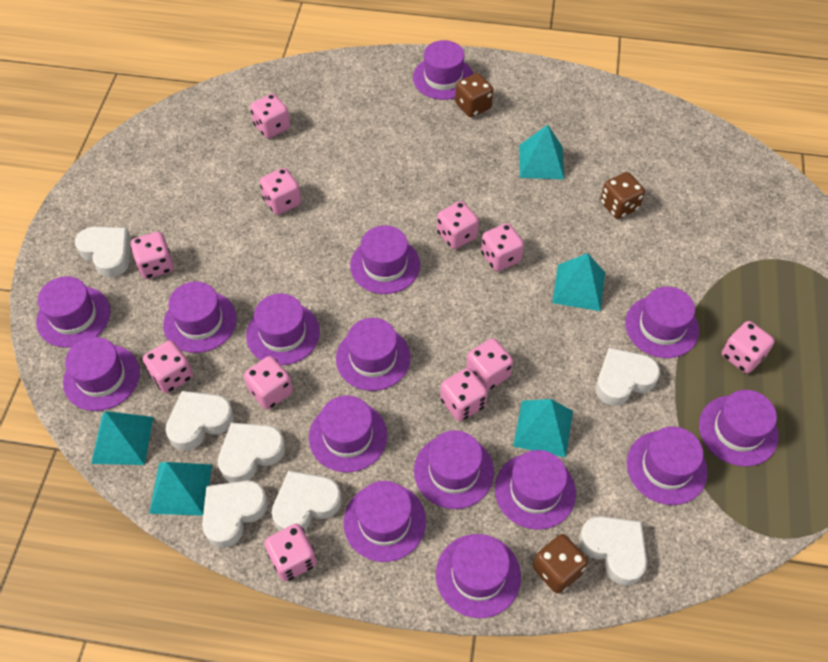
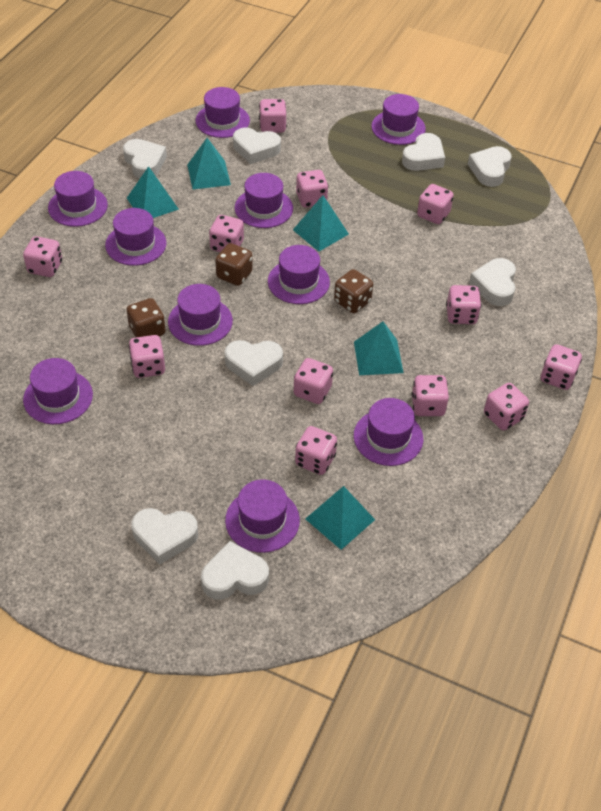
pink dice: [130,232,174,279] [143,340,193,393] [244,356,293,410] [250,94,290,139] [260,168,301,215] [265,524,317,581] [437,201,479,249] [440,368,488,421] [466,338,513,391] [481,223,524,271] [722,321,775,373] = 11 -> [23,236,62,277] [129,335,165,378] [209,215,244,252] [259,99,287,133] [294,358,333,404] [295,426,337,475] [296,170,328,208] [412,375,449,416] [417,184,454,224] [446,285,482,324] [484,383,529,430] [541,344,582,390] = 12
purple hat: [36,276,111,348] [63,337,140,411] [163,282,237,353] [246,293,320,365] [309,396,387,472] [336,318,411,391] [343,481,426,562] [350,225,420,294] [413,40,473,100] [414,430,494,509] [436,534,521,618] [495,450,576,530] [625,287,699,358] [627,426,708,505] [699,390,779,466] = 15 -> [23,358,93,424] [48,171,108,227] [105,208,167,266] [168,284,233,346] [196,87,250,138] [225,479,300,553] [235,173,293,228] [268,245,330,304] [354,398,423,466] [371,94,426,145] = 10
white heart: [75,227,131,278] [165,391,234,451] [202,480,268,548] [218,423,285,483] [272,470,342,531] [579,516,647,586] [596,348,660,406] = 7 -> [123,139,167,179] [131,508,198,565] [201,541,269,600] [225,340,283,386] [233,128,281,164] [402,133,445,171] [468,146,512,187] [469,258,516,306] = 8

